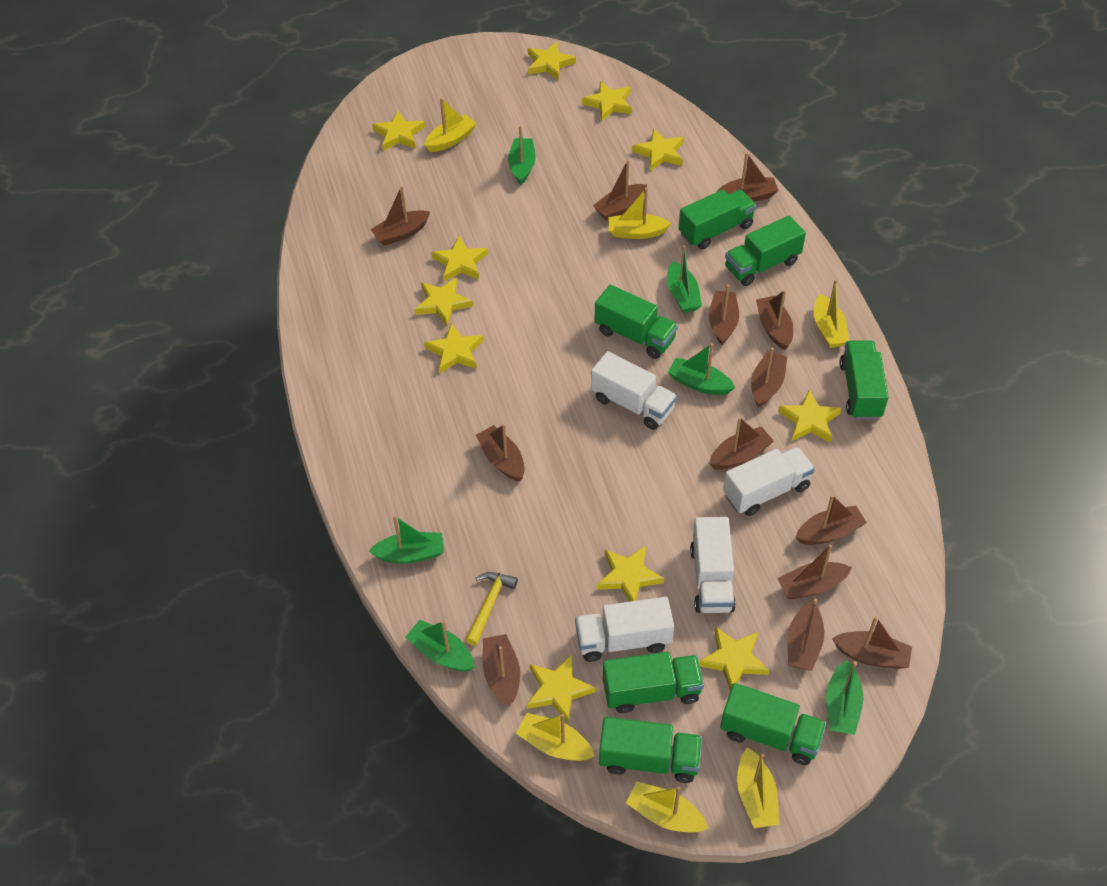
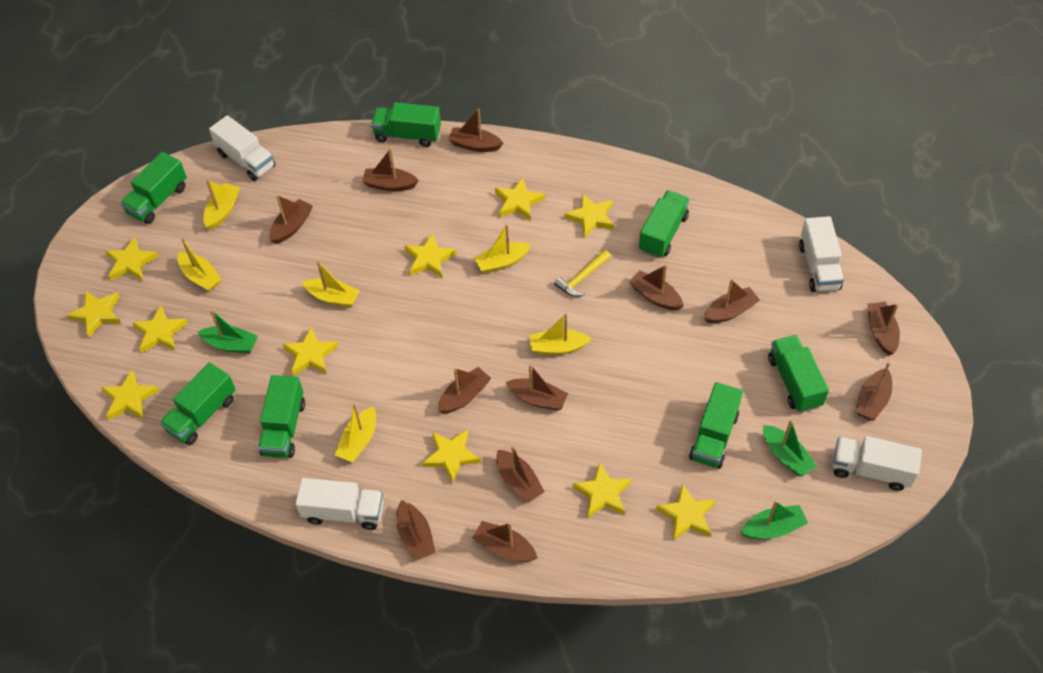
brown boat: [370,186,430,246] [476,424,524,482] [483,634,520,707] [593,160,647,221] [709,284,739,345] [709,417,774,470] [716,152,779,202] [751,348,787,408] [756,290,793,350] [777,545,852,599] [788,599,824,671] [796,495,867,545] [832,616,912,669] = 13 -> [269,195,313,244] [362,149,419,191] [397,500,436,561] [438,367,491,413] [448,109,503,152] [472,521,538,562] [496,445,545,503] [506,364,568,411] [629,265,684,310] [704,279,760,323] [856,362,892,420] [867,302,900,355] = 12
green boat: [369,515,444,564] [405,620,475,671] [508,126,536,185] [667,245,702,313] [668,343,735,395] [826,660,863,735] = 6 -> [198,309,258,354] [741,501,808,539] [763,419,817,477] = 3

